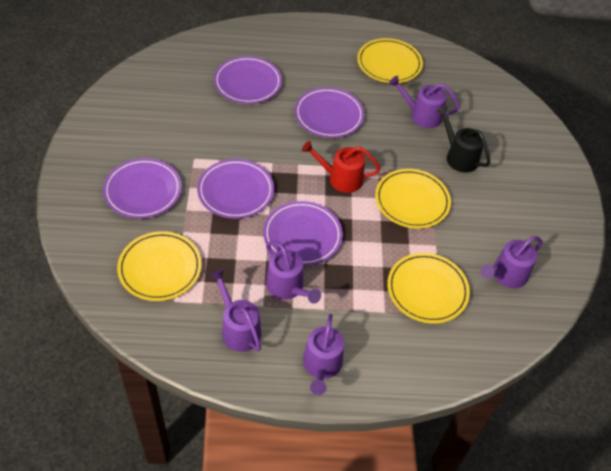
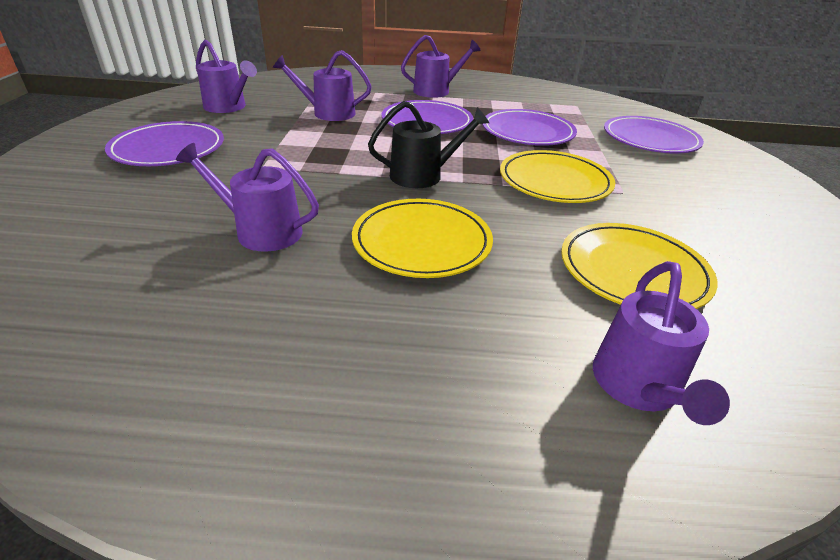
purple plate: [103,158,182,219] [197,159,274,219] [214,56,282,104] [263,201,343,266] [295,87,364,138] = 5 -> [105,121,224,166] [381,100,473,134] [482,109,577,146] [604,116,704,154] = 4
red watering can: [302,141,381,193] = 1 -> none = 0
yellow plate: [117,231,202,301] [357,38,423,83] [375,169,451,229] [387,253,470,323] = 4 -> [352,199,493,278] [500,150,615,203] [561,223,718,309] = 3

